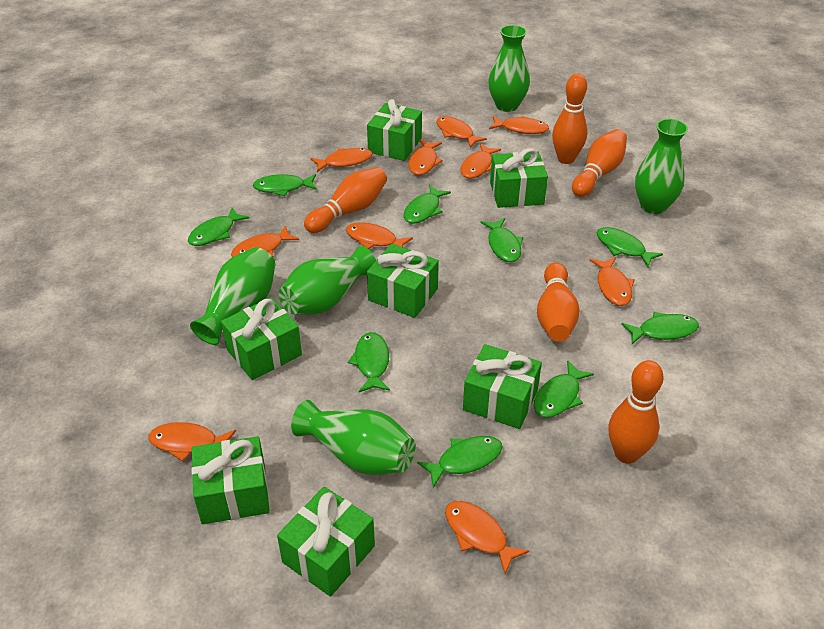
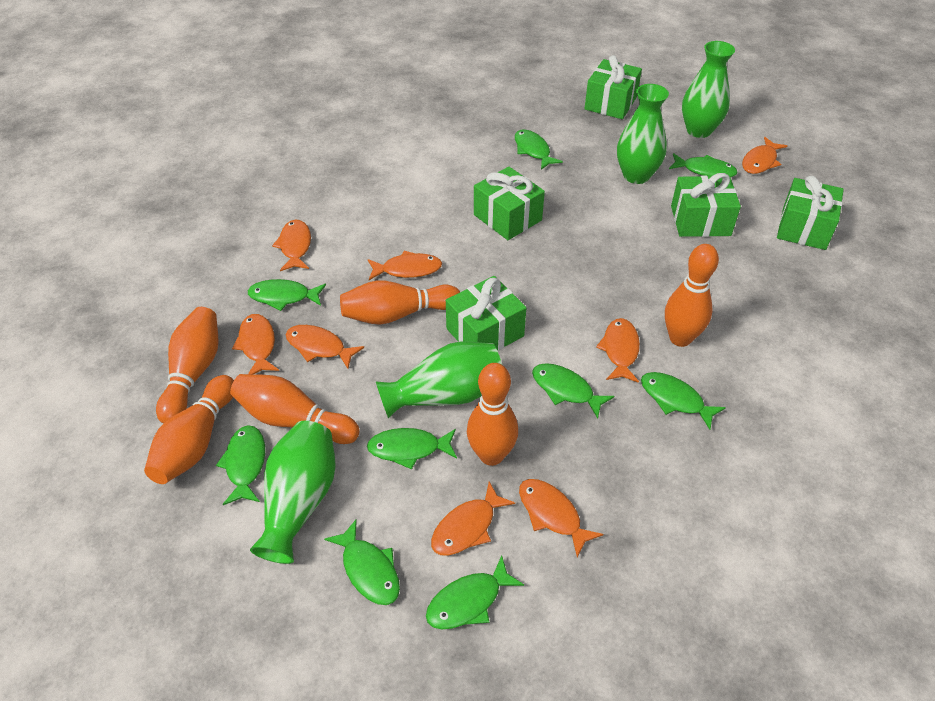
green gift: [191,436,270,524] [221,297,302,380] [277,487,375,597] [367,99,422,161] [367,244,439,318] [463,344,542,429] [490,148,548,208] = 7 -> [446,276,526,351] [474,166,545,240] [584,55,642,119] [671,173,741,237] [777,176,844,250] = 5
green vase: [190,247,275,345] [279,246,376,315] [291,400,415,475] [488,25,530,112] [635,119,688,214] = 5 -> [250,421,336,564] [376,341,502,418] [617,84,669,184] [682,41,735,138] = 4
orange bowling pin: [304,167,387,233] [537,262,580,342] [552,74,587,164] [572,129,627,197] [608,360,664,464] = 5 -> [144,375,234,484] [156,307,219,423] [230,374,360,444] [340,280,460,325] [467,363,518,466] [665,244,719,347] = 6
orange fish: [148,422,236,462] [231,225,299,257] [311,148,372,172] [346,222,413,249] [408,139,443,175] [436,116,487,148] [445,501,529,574] [460,143,501,179] [489,116,549,134] [590,257,634,306] = 10 -> [232,314,279,374] [272,219,311,271] [286,325,364,368] [368,251,442,280] [431,481,515,556] [519,479,603,557] [596,318,640,383] [742,137,787,174] = 8

